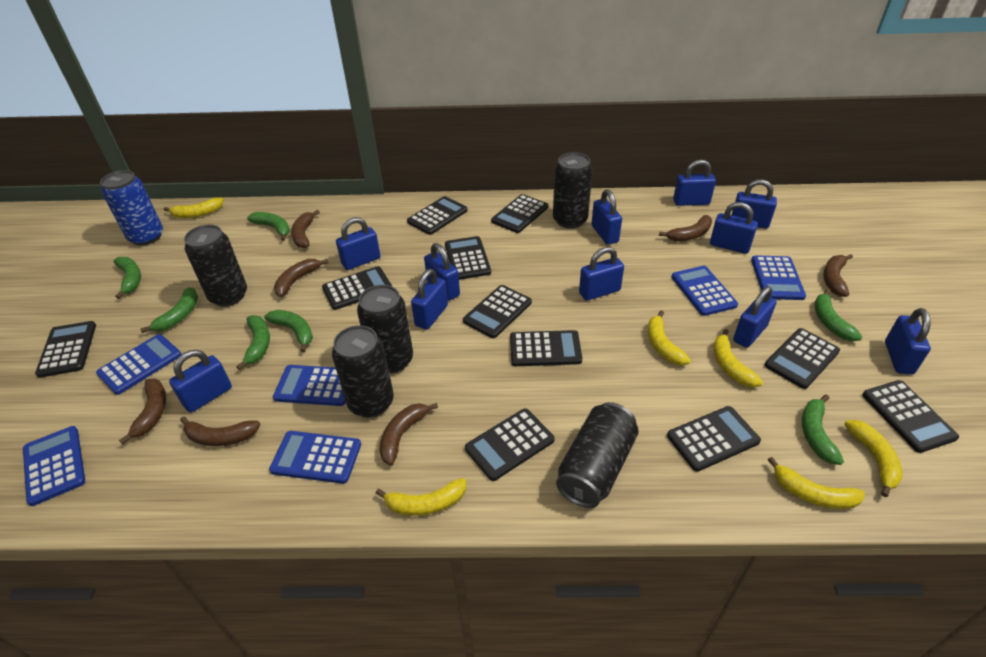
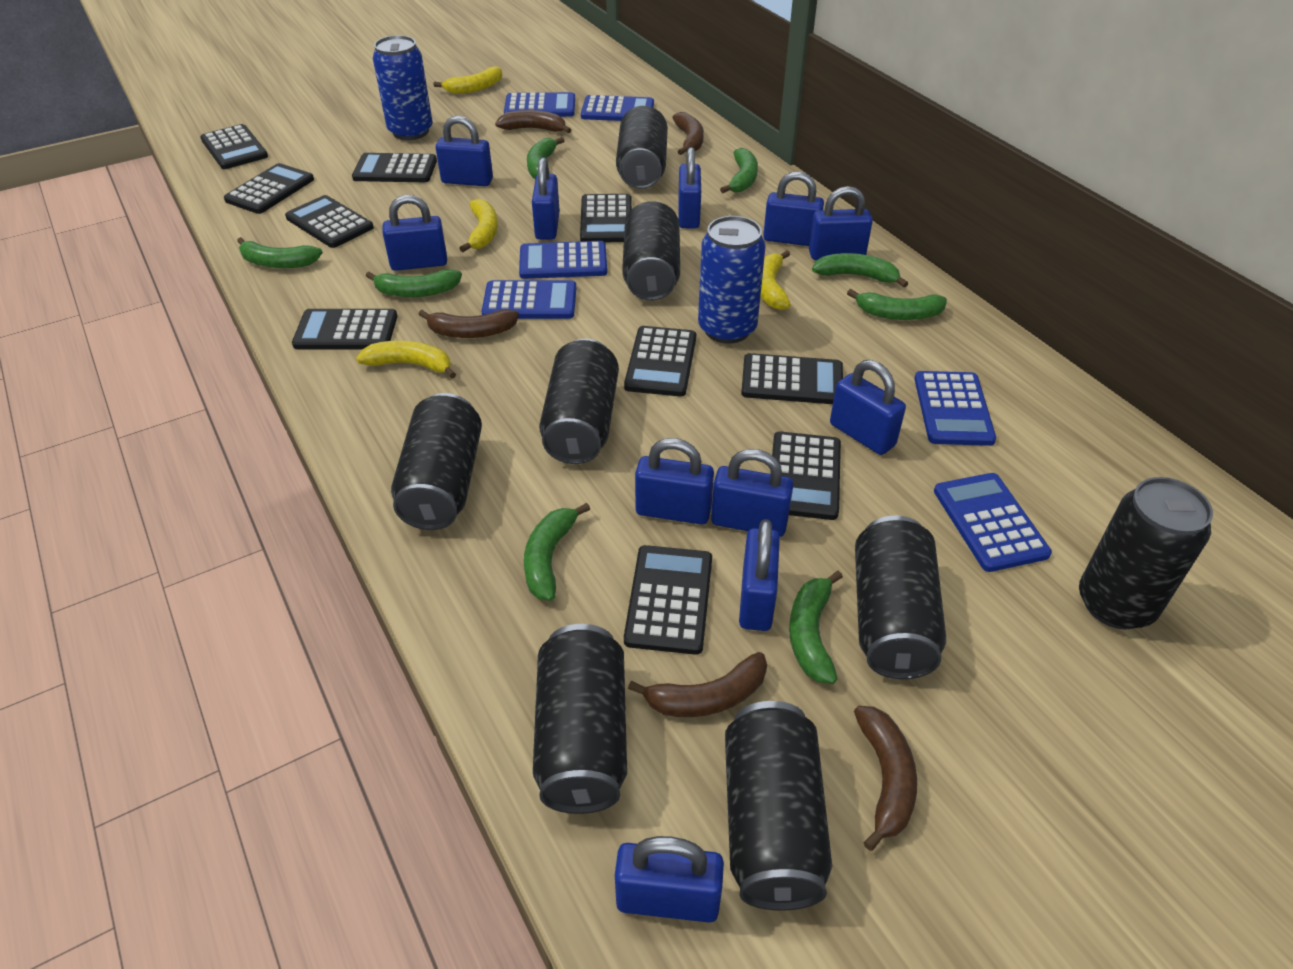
black calculator: [35,321,96,378] [322,266,392,310] [407,196,468,235] [445,236,491,280] [463,285,532,338] [465,408,555,481] [491,194,548,233] [510,330,582,366] [667,406,761,472] [765,328,840,389] [862,380,959,453] = 11 -> [200,124,268,169] [224,163,314,214] [285,195,374,248] [292,309,397,349] [352,153,437,182] [580,194,632,242] [624,326,696,397] [624,545,712,655] [741,353,843,404] [770,431,841,520] = 10
black can: [184,225,247,307] [332,325,394,418] [357,285,413,374] [553,152,593,229] [556,402,639,508] = 5 -> [391,393,482,530] [533,624,627,814] [539,339,619,464] [616,106,668,189] [622,201,680,301] [725,701,832,911] [855,515,946,679] [1079,477,1213,629] = 8
blue can: [100,170,163,246] = 1 -> [373,35,433,140] [698,216,766,344] = 2
brown banana: [119,379,166,444] [180,416,260,446] [274,259,329,297] [291,210,320,248] [380,403,438,465] [659,215,712,242] [823,254,853,297] = 7 -> [419,309,519,338] [495,110,571,133] [628,652,767,717] [672,112,704,155] [854,706,917,851] = 5
green banana: [114,257,141,299] [140,287,198,333] [236,315,270,370] [247,212,290,241] [264,310,313,353] [802,394,844,465] [815,289,862,341] = 7 -> [237,237,323,268] [366,269,462,297] [524,503,590,601] [527,137,565,179] [720,148,758,193] [789,571,843,684] [812,253,908,287] [847,289,947,320] = 8
yellow banana: [164,197,224,218] [375,478,466,516] [648,310,691,365] [713,329,763,387] [768,457,865,509] [844,420,903,497] = 6 -> [356,341,456,379] [434,66,502,94] [459,199,498,252] [760,250,791,310] = 4

